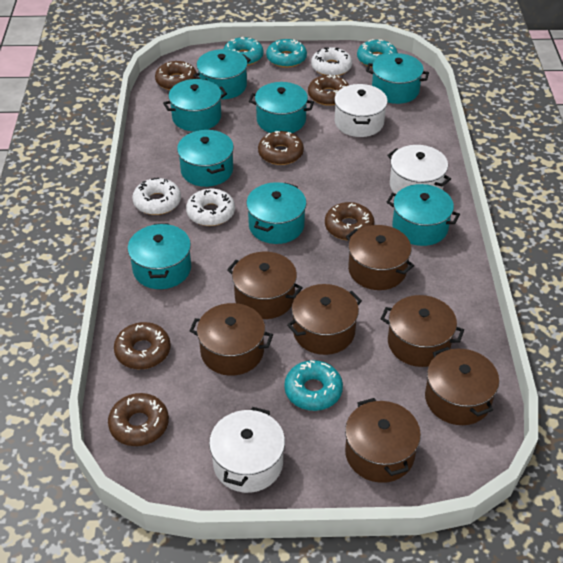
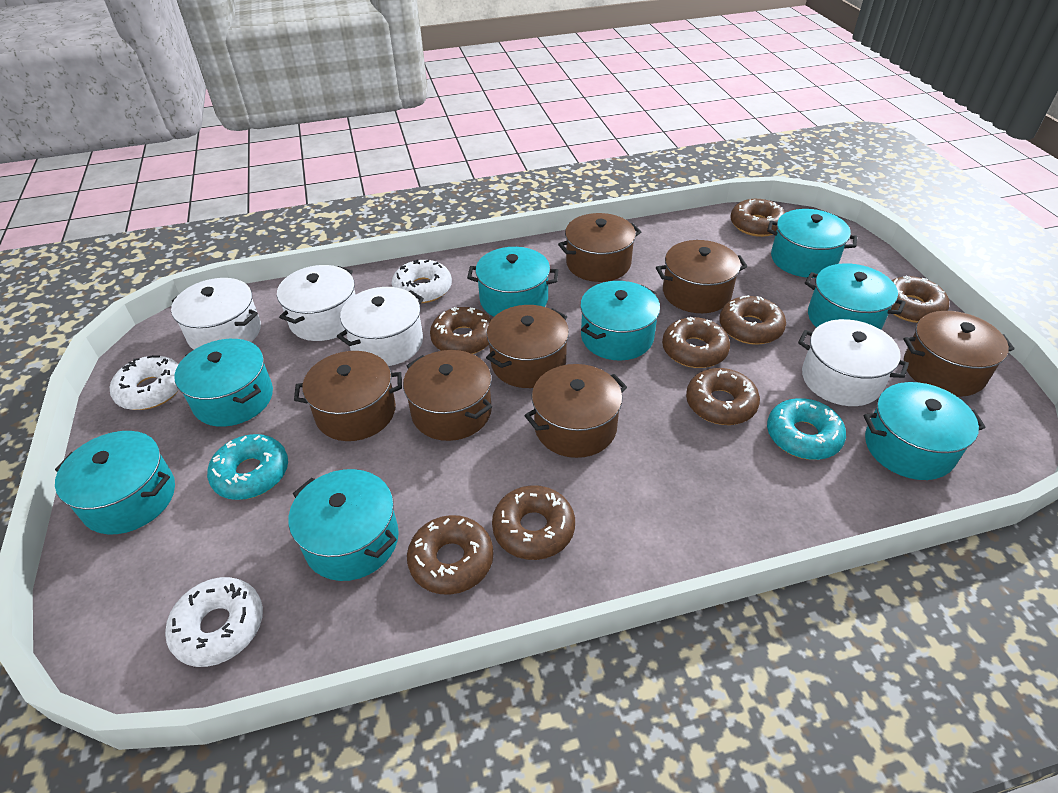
brown donut: [108,393,169,446] [114,322,171,369] [155,61,197,90] [258,131,304,165] [308,75,349,106] [325,202,374,240] = 6 -> [407,515,493,595] [430,307,491,354] [492,485,575,560] [662,317,730,368] [686,368,760,425] [719,295,786,345] [730,199,786,237] [891,276,949,323] = 8
turquoise donut: [224,37,263,66] [266,39,307,68] [284,360,343,411] [357,39,398,68] = 4 -> [207,434,288,500] [767,398,846,460] = 2
white pot: [209,407,285,493] [334,84,388,137] [387,145,451,194] = 3 -> [171,278,261,350] [277,265,356,341] [337,287,424,366] [798,319,909,406] = 4

